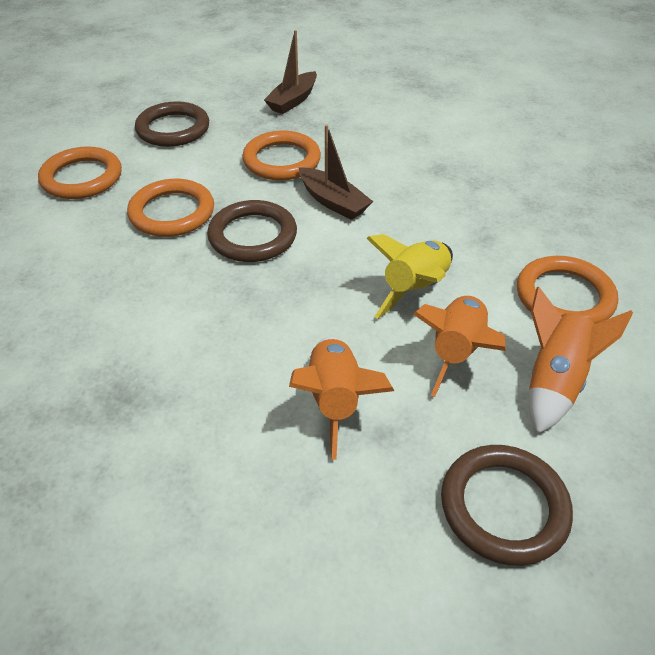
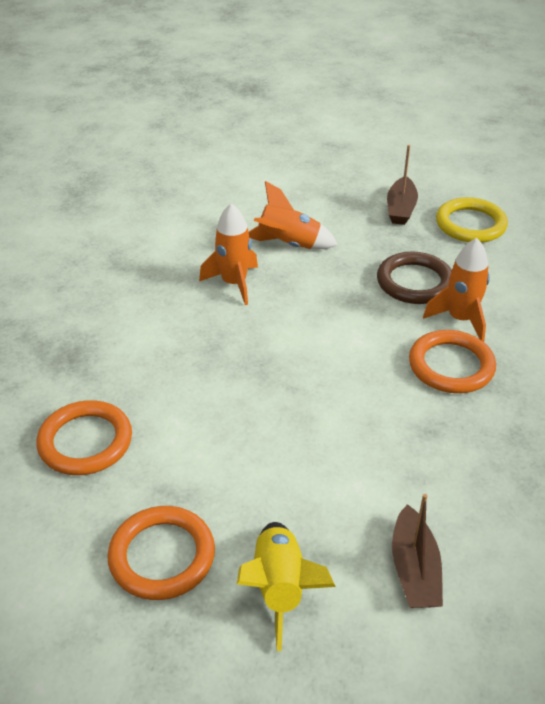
brown ring: [135,101,209,147] [207,200,297,262] [441,445,573,566] = 3 -> [377,251,452,304] = 1
orange ring: [38,146,122,199] [127,179,214,237] [242,131,321,180] [517,256,618,324] = 4 -> [36,400,132,475] [107,506,215,600] [409,330,496,393] = 3
yellow ring: none = 0 -> [436,197,508,243] = 1

